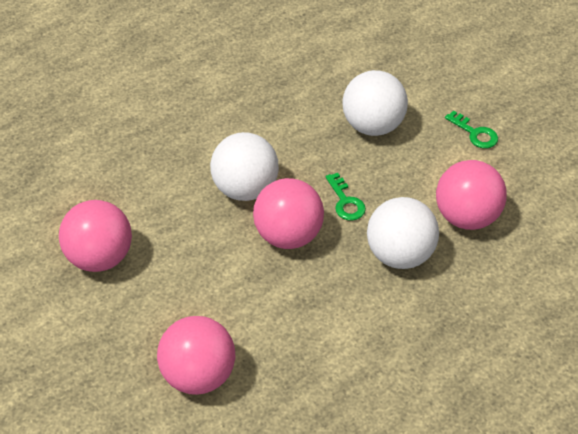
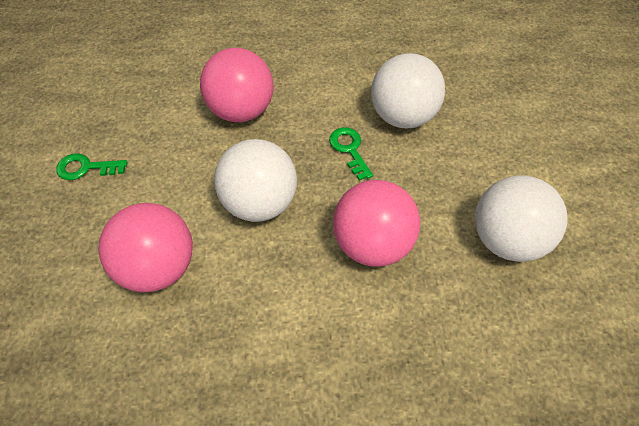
pink ball: [59,200,132,272] [157,316,235,395] [253,178,324,249] [436,160,507,230] = 4 -> [98,203,193,293] [200,48,273,122] [333,180,421,267] = 3

